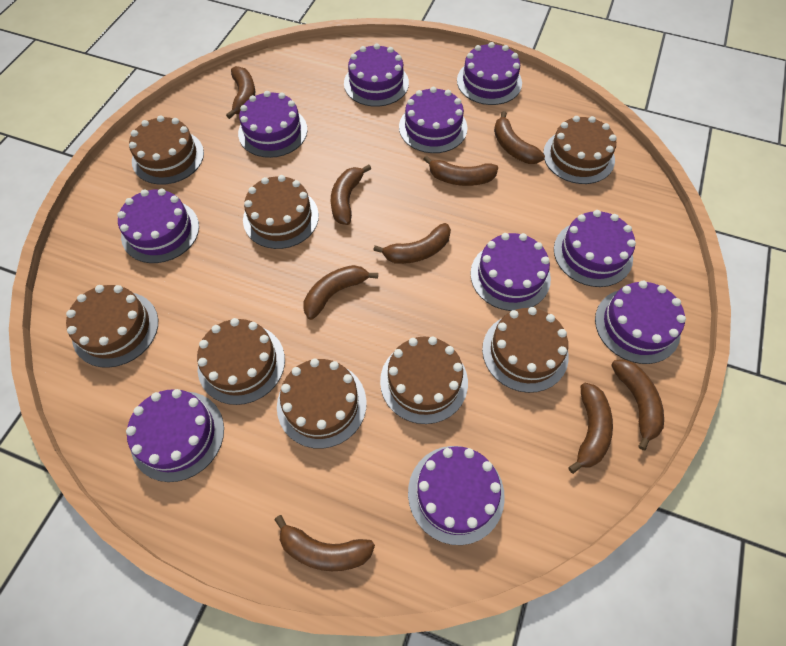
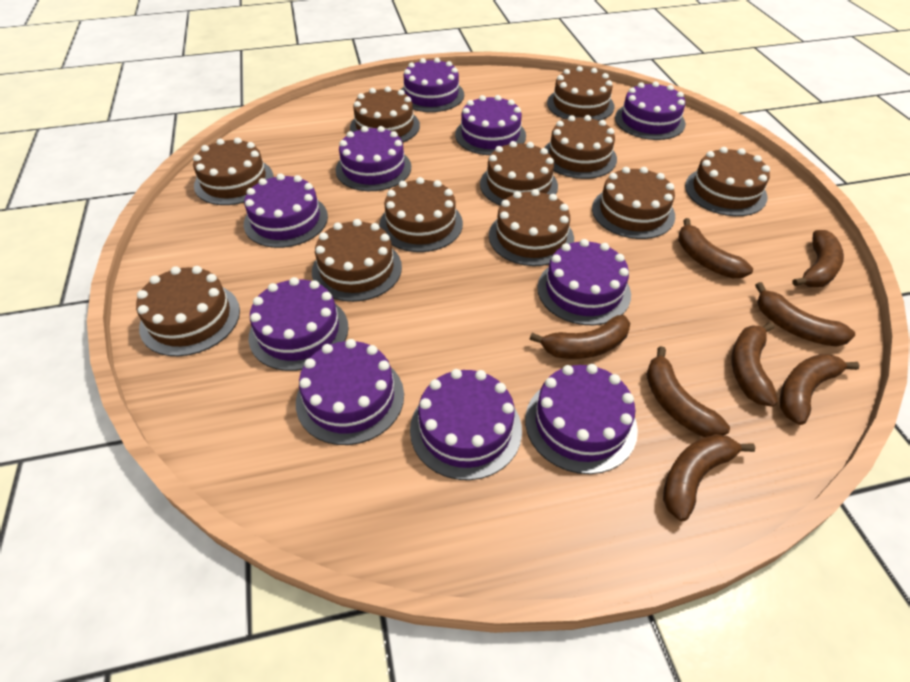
brown banana: [226,66,255,119] [274,515,375,571] [304,265,378,320] [331,165,371,225] [373,223,451,264] [423,155,498,186] [494,111,545,164] [568,383,613,474] [611,359,664,450] = 9 -> [530,315,630,359] [646,346,730,437] [663,434,755,521] [678,218,753,278] [732,322,778,407] [755,282,855,347] [780,354,860,425] [792,230,844,287] = 8
brown cake: [66,285,158,368] [129,115,204,185] [197,318,285,405] [243,175,319,249] [277,358,367,449] [380,337,468,424] [482,307,569,393] [543,116,617,184] = 8 -> [136,266,240,356] [193,137,274,205] [312,219,402,302] [350,86,420,143] [379,177,463,252] [480,141,558,205] [489,189,574,266] [544,115,617,179] [547,66,614,121] [592,167,675,239] [685,147,770,216] = 11

